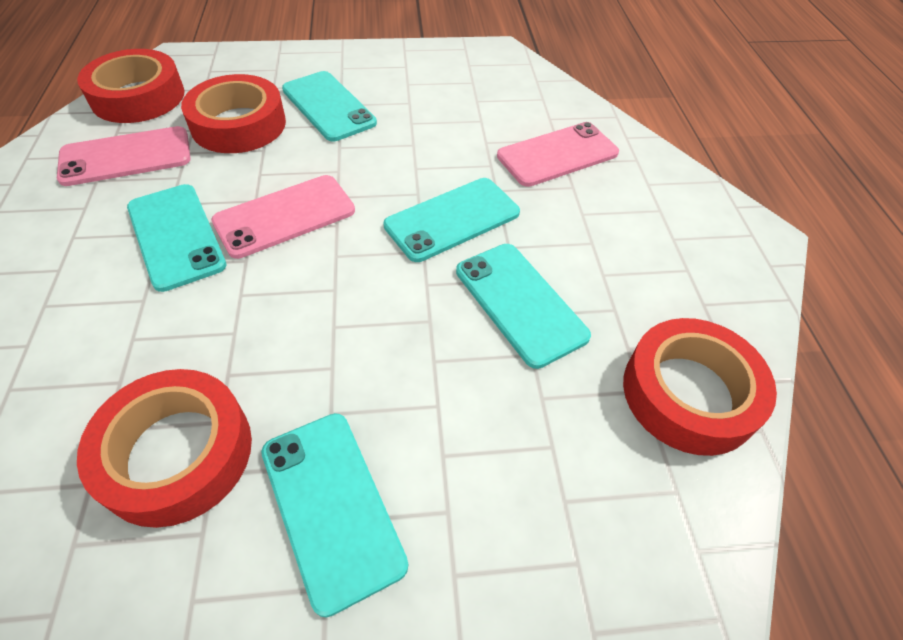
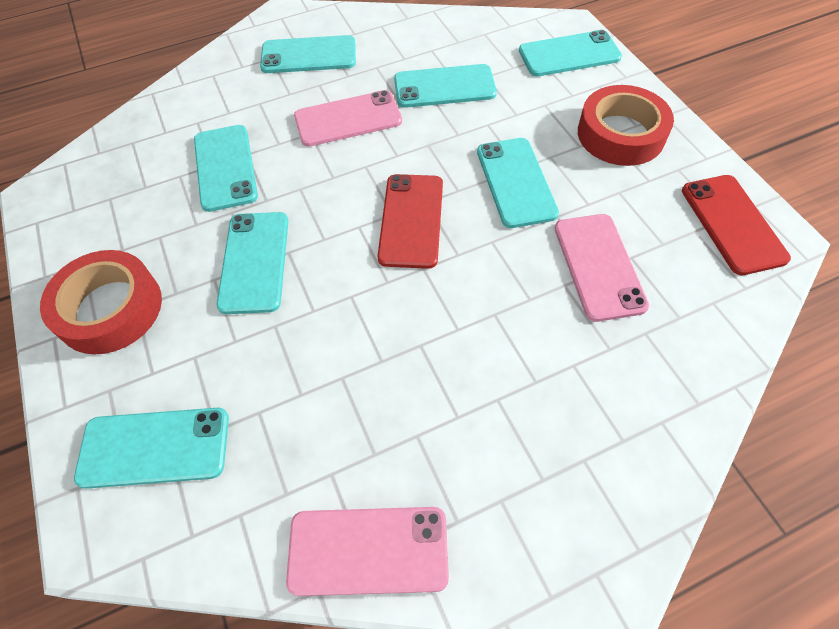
red phone: none = 0 -> [378,174,443,269] [682,175,791,275] = 2
red tape: [77,49,185,123] [77,369,252,528] [181,74,286,153] [623,318,777,456] = 4 -> [40,250,162,355] [578,85,674,166] = 2
turquoise phone: [127,184,227,292] [261,413,408,617] [282,71,377,141] [383,178,520,262] [456,244,591,369] = 5 -> [74,408,229,489] [194,125,258,212] [217,212,289,314] [260,35,356,73] [394,64,497,108] [477,138,559,228] [519,30,622,76] = 7

